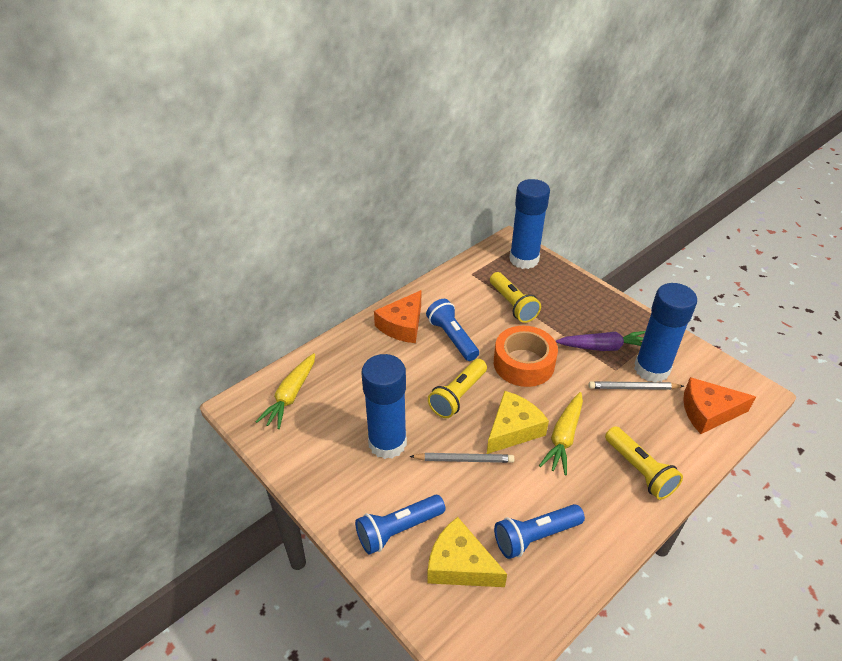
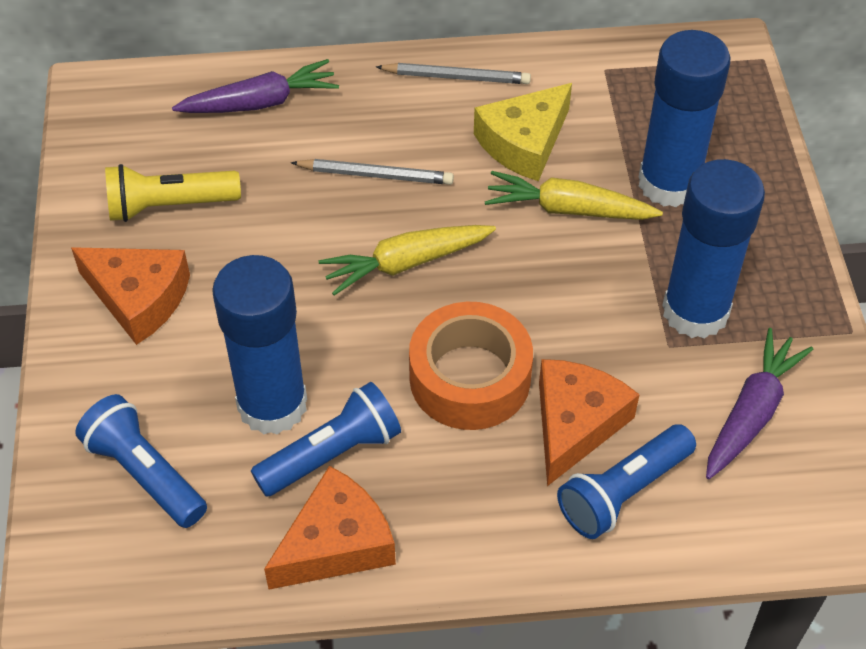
orange cheese: [374,290,421,343] [683,377,756,434] = 2 -> [71,247,190,345] [264,466,396,589] [539,359,640,486] = 3
purple carrot: [556,331,646,351] = 1 -> [172,59,339,113] [706,328,813,479] = 2
yellow cheese: [427,517,507,587] [487,391,549,454] = 2 -> [474,83,572,181] = 1
yellow flashlight: [428,359,487,418] [490,272,541,323] [605,426,683,500] = 3 -> [105,164,241,222] = 1

